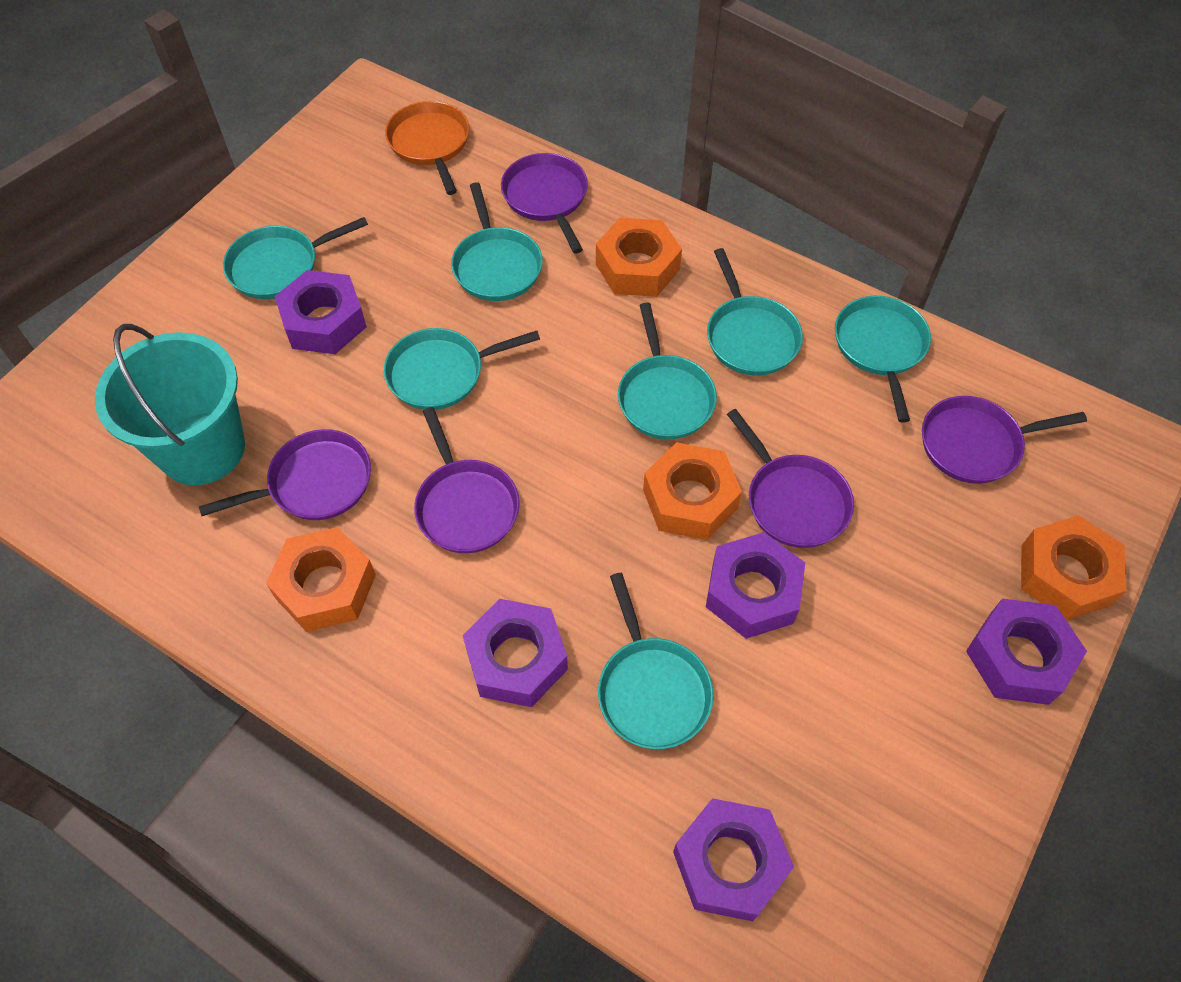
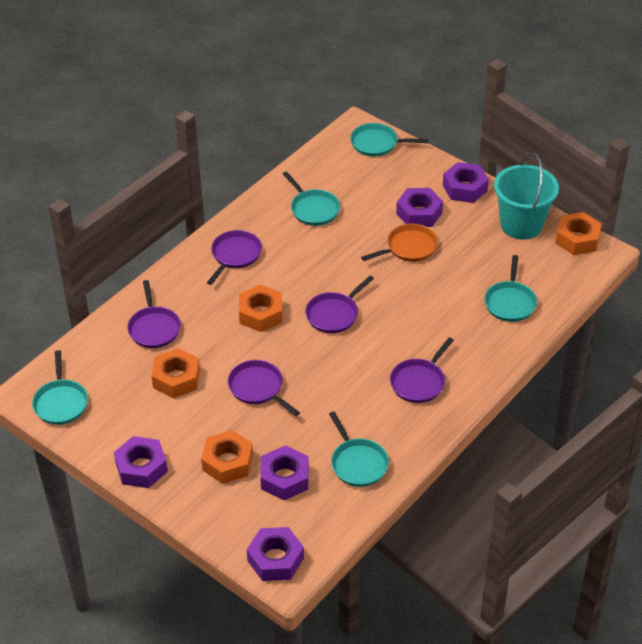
turquoise pan: [223,217,368,299] [384,328,540,410] [451,182,543,301] [598,573,714,749] [618,302,717,440] [707,248,803,376] [835,296,931,422] = 7 -> [32,350,88,425] [283,171,340,226] [329,411,389,487] [350,123,428,156] [484,255,537,322] = 5

